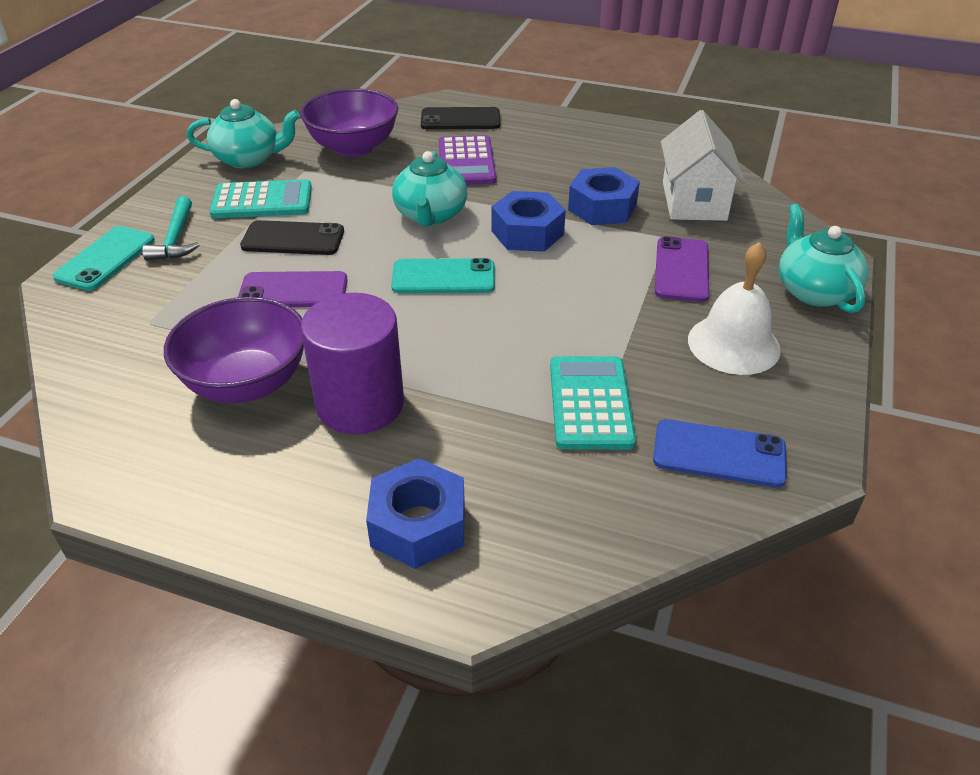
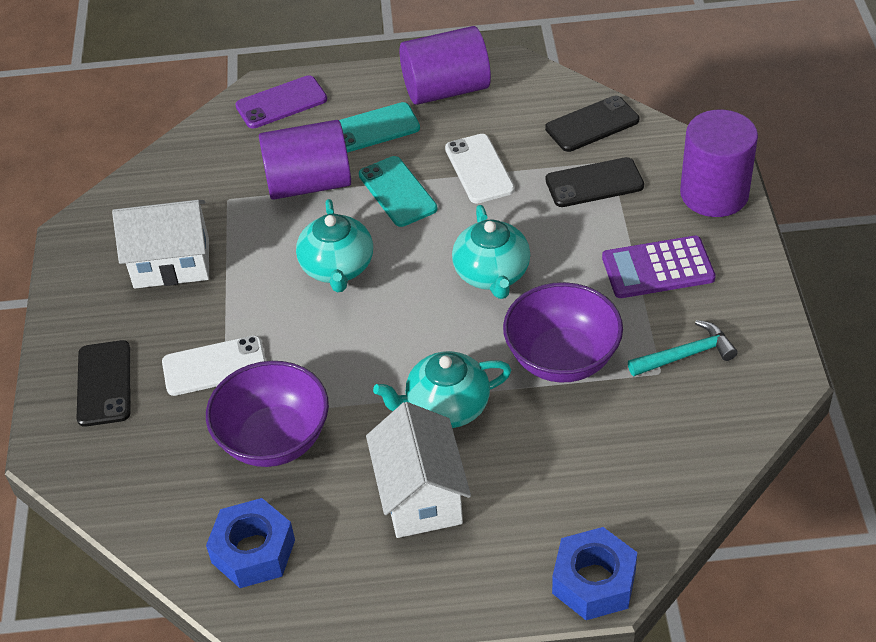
black phone: [240,220,344,255] [421,107,500,129] = 2 -> [77,340,130,427] [545,96,639,152] [546,157,644,207] = 3
blue nut: [366,458,465,569] [491,191,566,252] [568,167,640,225] = 3 -> [206,498,295,588] [552,527,637,620] = 2
blue phone: [653,419,787,487] = 1 -> none = 0
purple cylinder: [300,293,404,434] = 1 -> [259,120,351,200] [399,26,491,105] [680,110,758,217] = 3
purple phone: [238,271,348,307] [655,236,709,302] = 2 -> [235,75,327,129] = 1
turquoise calculator: [210,179,312,218] [550,356,636,450] = 2 -> none = 0
white bell: [688,242,781,375] = 1 -> none = 0
white house: [661,110,745,221] = 1 -> [112,200,209,289] [366,402,471,538] = 2
white phone: none = 0 -> [162,336,266,396] [445,134,515,204] = 2

